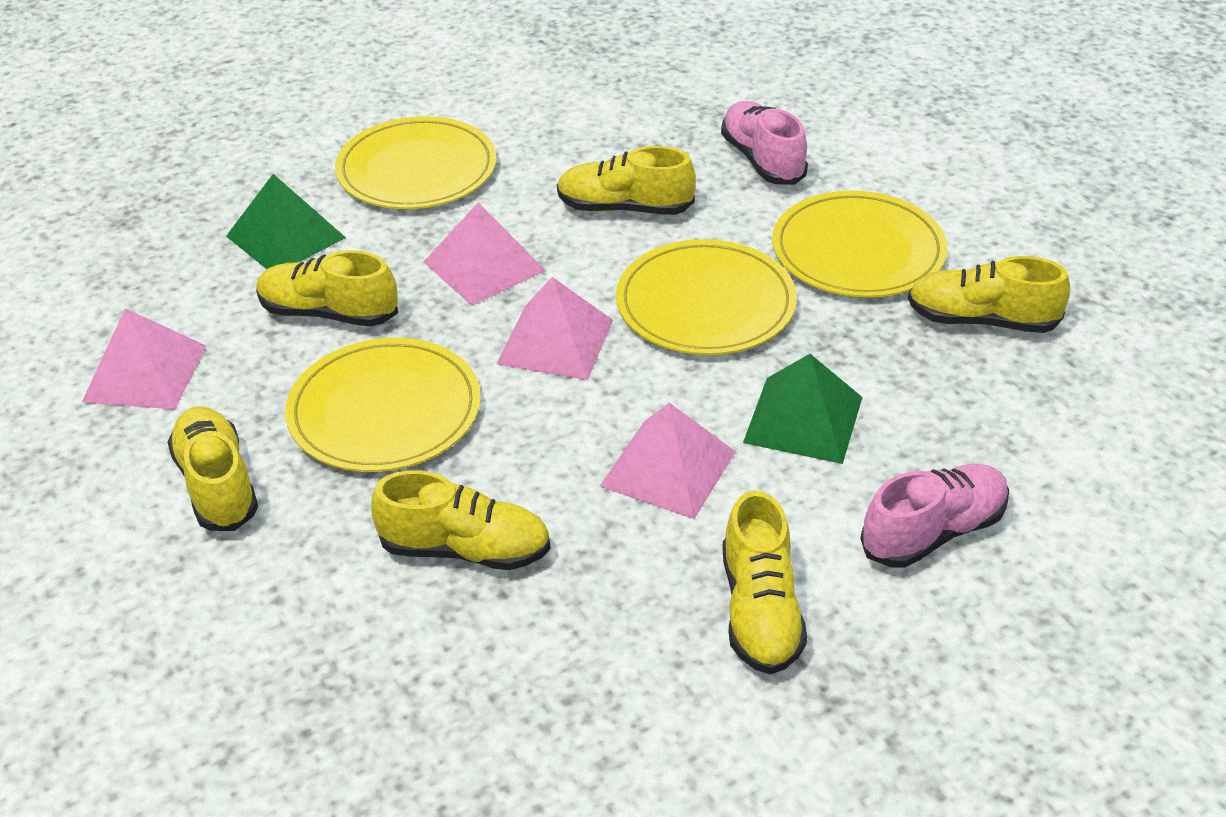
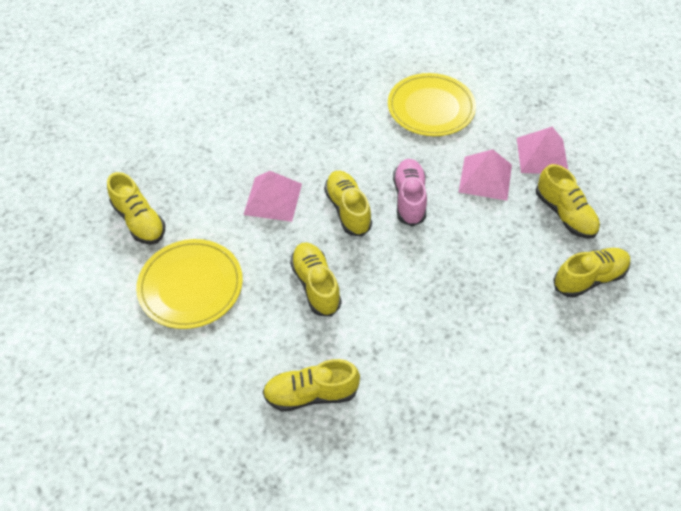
green pyramid: [226,174,346,269] [743,354,863,464] = 2 -> none = 0
pink pyramid: [82,308,206,409] [424,202,546,306] [497,277,613,380] [600,403,736,519] = 4 -> [244,171,302,222] [459,149,512,201] [517,127,568,174] = 3
pink shoe: [721,101,808,185] [860,464,1009,568] = 2 -> [393,159,427,227] = 1
yellow plate: [285,338,481,472] [335,116,497,209] [616,239,797,355] [772,191,948,298] = 4 -> [136,239,243,329] [388,73,476,136] = 2

